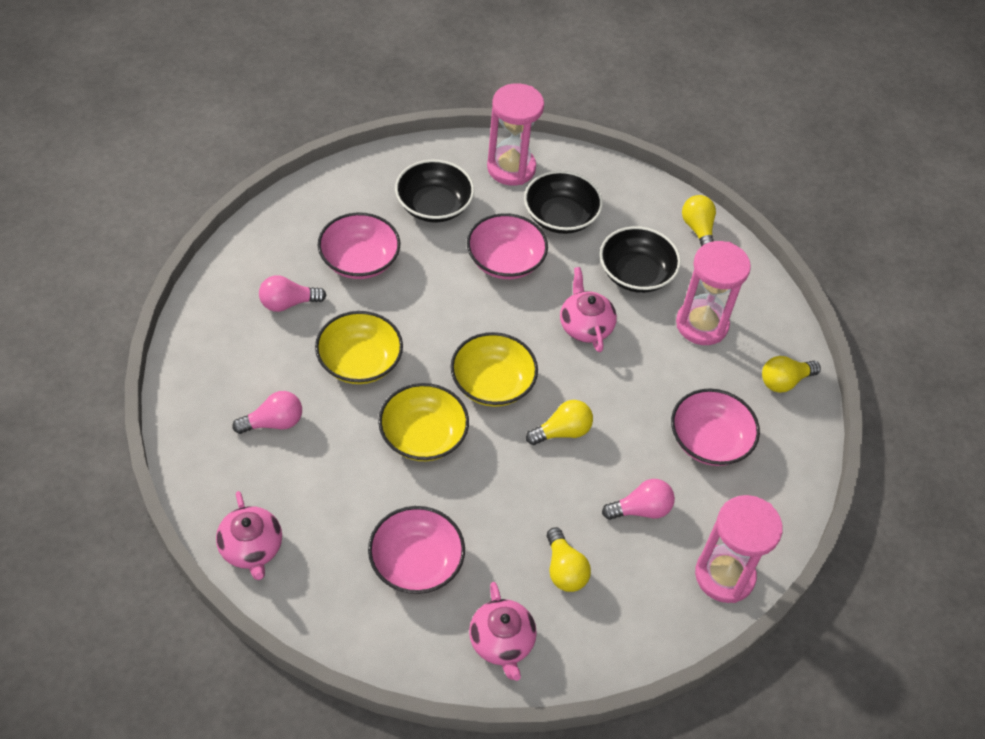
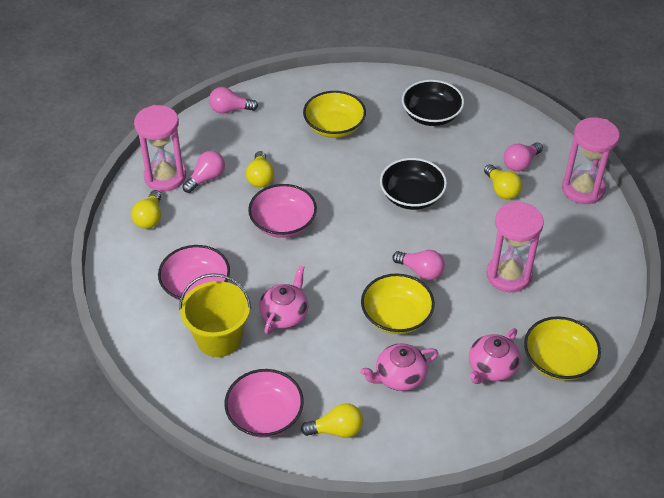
black bowl: [395,160,474,223] [524,171,603,234] [600,226,681,293] = 3 -> [380,158,447,210] [402,80,464,126] = 2
pink bowl: [318,213,400,279] [368,506,465,594] [467,213,548,279] [671,388,760,466] = 4 -> [158,245,230,301] [225,369,304,438] [248,184,317,238] = 3
pink light bulb: [232,391,302,434] [259,275,326,312] [602,479,675,520] = 3 -> [182,151,225,193] [209,87,258,114] [392,250,445,280] [504,142,543,172] = 4
yellow bucket: none = 0 -> [179,273,251,357] = 1

